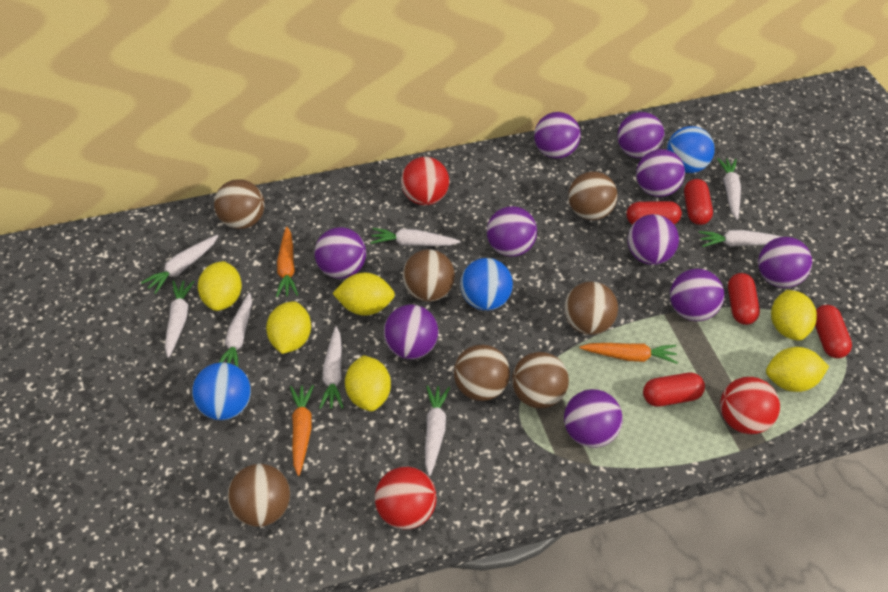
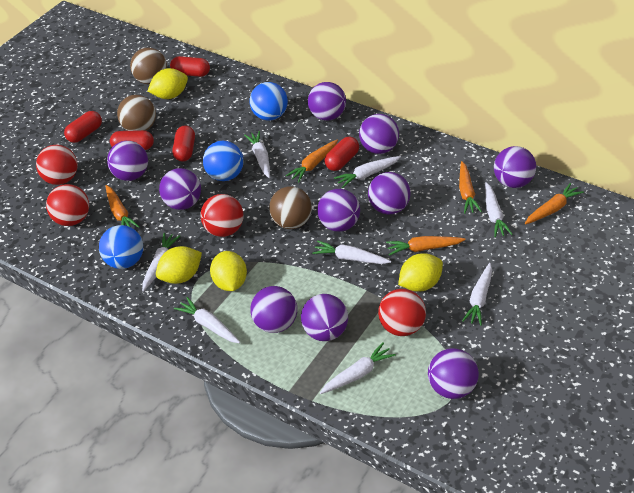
brown ball: [214,179,265,229] [227,464,290,527] [403,249,455,302] [454,345,510,401] [512,352,569,408] [564,282,618,335] [568,171,618,220] = 7 -> [117,95,156,131] [130,48,167,85] [269,186,312,229] = 3
orange carrot: [276,226,298,297] [290,385,314,476] [579,343,678,364] = 3 -> [106,185,139,228] [286,140,338,183] [386,236,466,256] [459,161,482,214] [525,183,584,224] = 5
red ball: [375,467,437,529] [401,157,449,205] [720,377,780,434] = 3 -> [36,145,78,185] [46,184,89,226] [201,194,244,237] [378,289,426,336] = 4
yellow lemon: [198,261,242,311] [266,301,311,354] [332,273,395,316] [345,355,391,411] [766,347,829,392] [771,290,817,341] = 6 -> [148,68,188,99] [156,246,202,284] [210,251,247,291] [398,253,443,292] = 4

